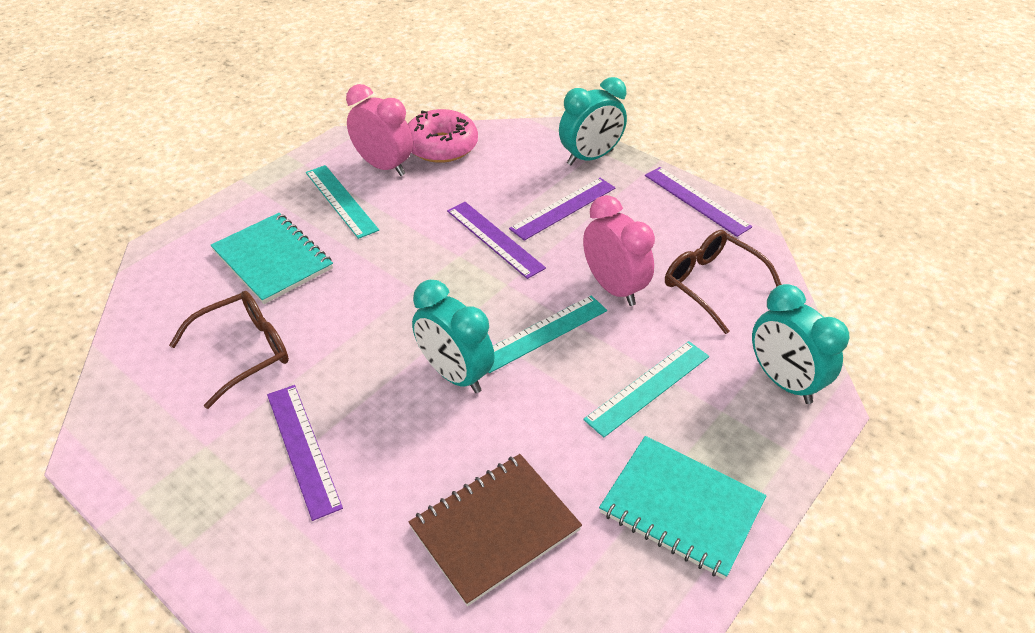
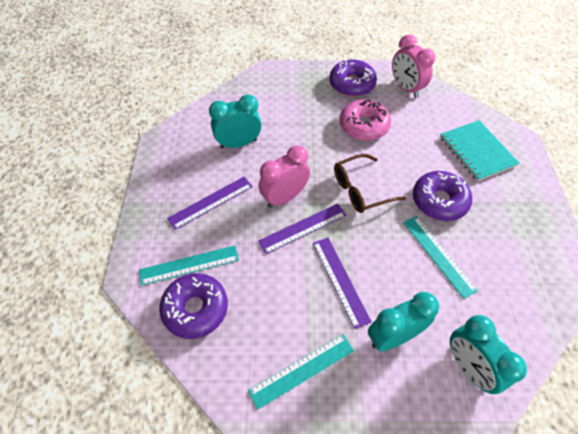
brown glasses: [169,291,289,409] [665,230,782,334] = 2 -> [334,154,406,213] = 1
brown notebook: [409,454,582,606] = 1 -> none = 0
purple donut: none = 0 -> [159,273,228,339] [329,59,377,97] [413,171,472,221] = 3
purple ruler: [267,385,343,521] [447,202,546,279] [509,178,615,241] [645,167,752,237] = 4 -> [167,177,253,230] [258,204,346,254] [313,238,372,329] = 3
turquoise notebook: [210,213,333,304] [599,436,766,579] = 2 -> [440,120,519,181] = 1

